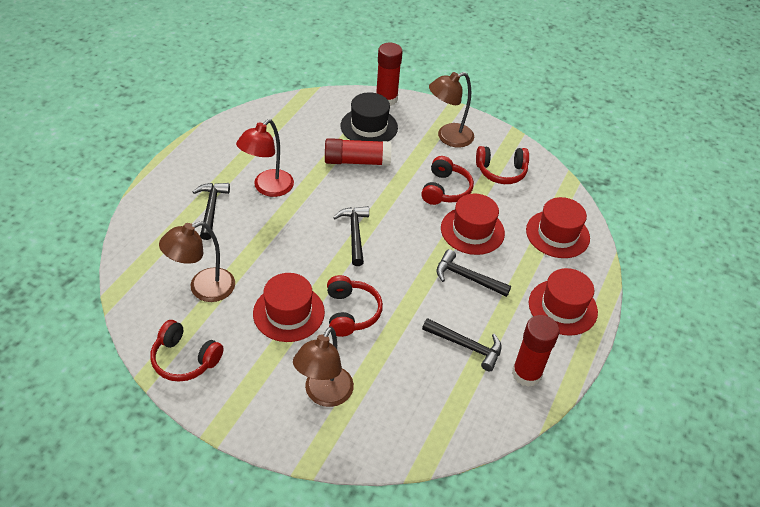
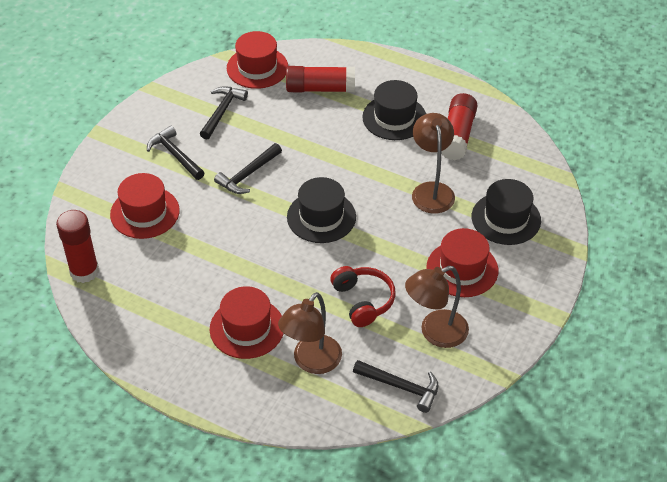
black hat: [341,92,398,142] = 1 -> [287,177,356,243] [362,80,426,140] [472,179,541,245] = 3
red headphones: [150,320,224,382] [327,275,383,337] [421,156,474,205] [476,146,529,184] = 4 -> [330,266,396,327] = 1
red lamp: [236,119,294,197] = 1 -> none = 0

